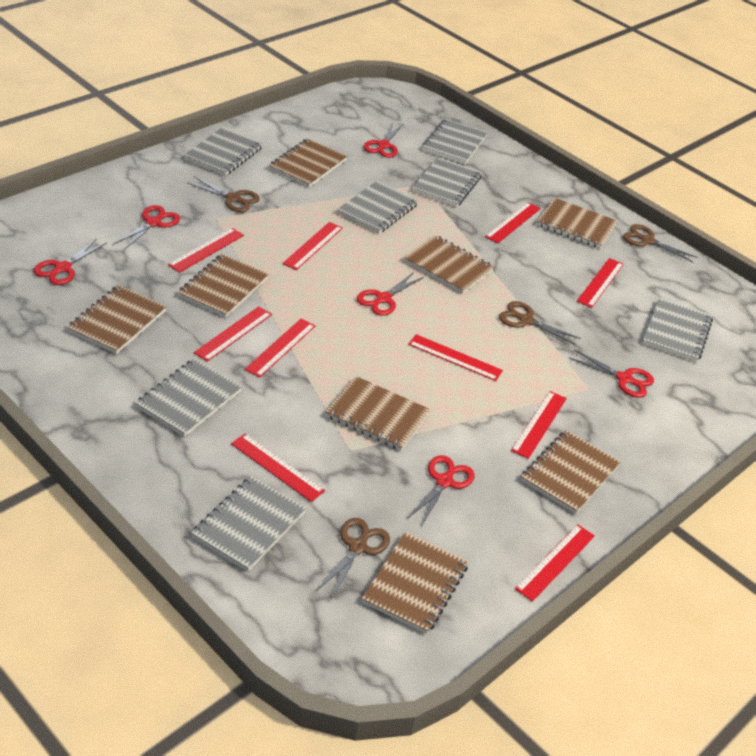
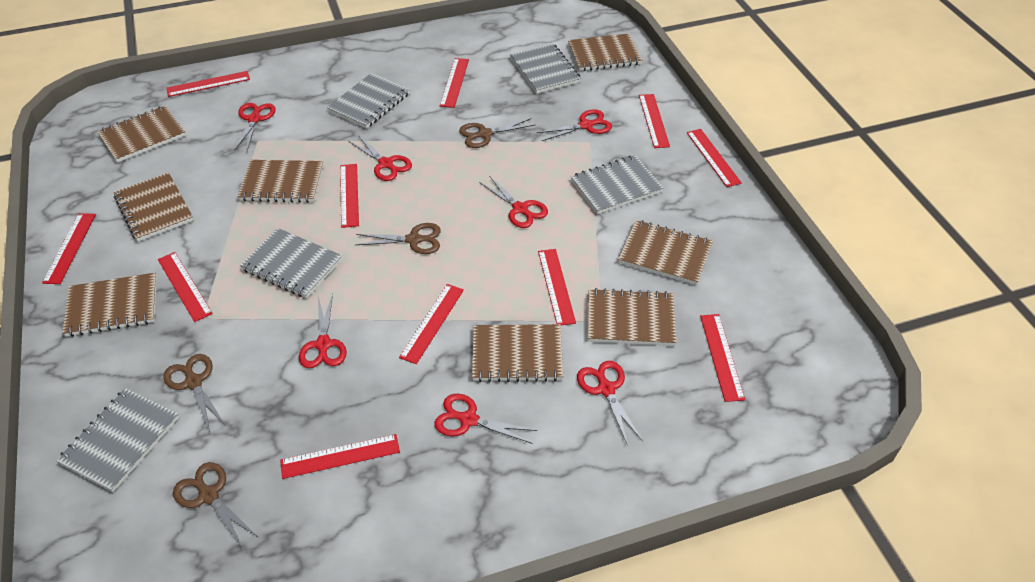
grey notebook: [135,359,242,437] [184,127,263,176] [191,476,306,571] [337,181,418,234] [412,157,482,207] [422,119,488,164] [642,298,713,362] = 7 -> [56,388,179,492] [240,228,342,298] [327,73,410,129] [510,43,581,94] [571,155,664,214] = 5
red ruler: [168,228,244,273] [194,306,272,362] [231,433,325,502] [245,319,316,378] [282,222,343,270] [408,334,503,381] [485,202,541,243] [511,391,567,459] [515,524,595,602] [577,258,624,308] = 10 -> [42,213,96,284] [158,252,213,322] [166,71,250,97] [280,434,400,479] [340,164,359,228] [399,284,464,364] [440,58,469,108] [538,249,576,326] [639,94,670,148] [687,129,742,187] [700,314,745,402] = 11
red scissors: [33,238,107,285] [113,205,180,250] [357,272,424,316] [363,123,403,158] [407,455,475,527] [569,349,654,398] = 6 -> [234,103,276,151] [299,294,347,368] [348,135,412,181] [434,394,537,444] [479,176,548,228] [537,109,612,141] [577,361,643,443] = 7

